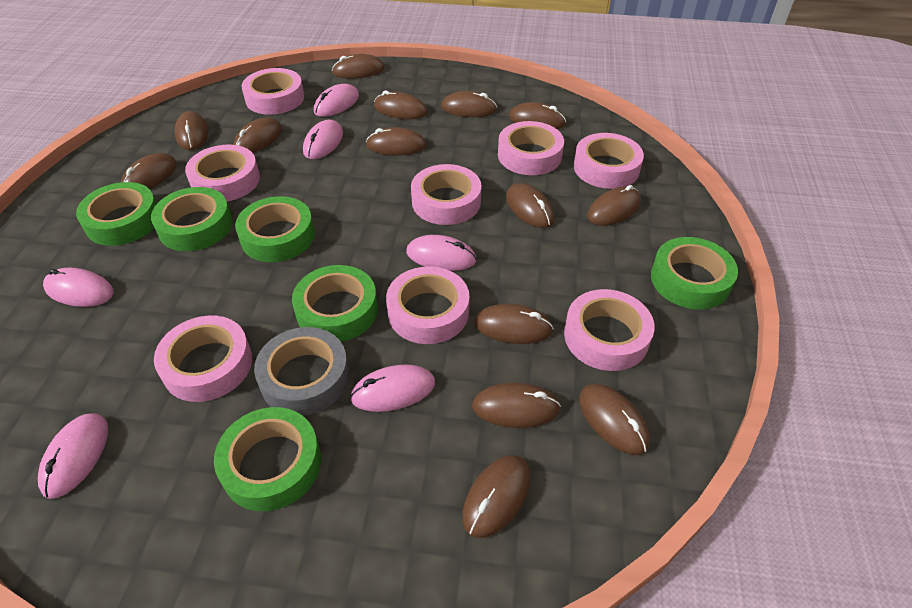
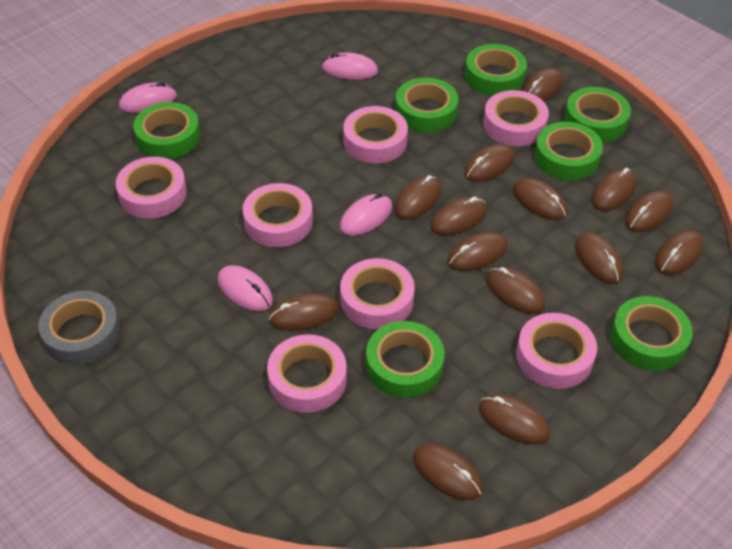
green tape: [76,182,157,246] [151,187,233,251] [214,407,321,511] [235,196,315,262] [292,265,378,342] [651,237,738,310] = 6 -> [133,102,200,159] [366,321,445,398] [395,77,459,133] [465,44,527,96] [534,122,603,180] [564,87,631,142] [611,296,693,371] = 7
pink mouse: [38,413,108,499] [43,268,114,307] [303,120,343,159] [314,84,359,117] [350,364,435,412] [406,235,477,271] = 6 -> [119,82,177,113] [218,265,273,311] [322,52,378,80] [340,193,393,236] = 4
pink tape: [154,316,252,402] [185,145,260,201] [241,68,304,115] [386,266,469,344] [411,164,482,225] [498,121,564,175] [564,289,655,371] [574,133,644,189] = 8 -> [116,157,187,219] [242,183,313,247] [267,334,347,413] [340,258,415,329] [343,106,408,164] [483,90,549,146] [516,313,597,389] = 7

